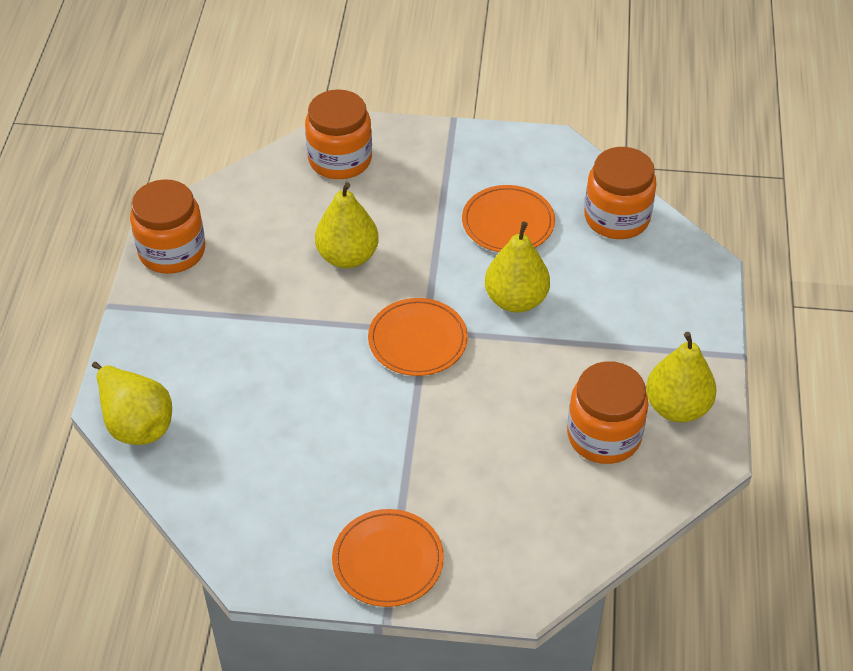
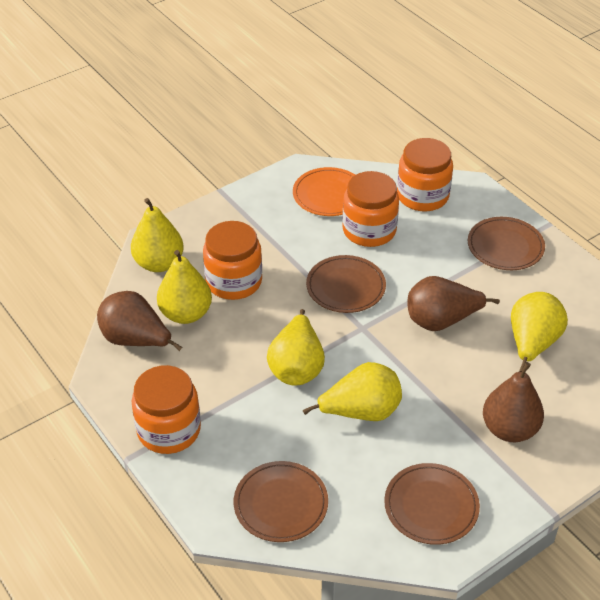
brown pear: none = 0 -> [97,291,182,351] [407,276,500,331] [483,362,544,442] = 3
brown plate: none = 0 -> [234,461,328,542] [306,255,386,313] [384,463,480,545] [468,217,545,270] = 4
orange plate: [332,509,444,607] [368,298,468,376] [462,185,555,252] = 3 -> [293,167,355,216] = 1
yellow pear: [92,362,172,445] [315,182,379,268] [485,222,550,313] [646,332,717,422] = 4 -> [131,198,184,272] [157,250,212,324] [267,309,325,386] [303,362,402,421] [511,292,568,372] = 5

